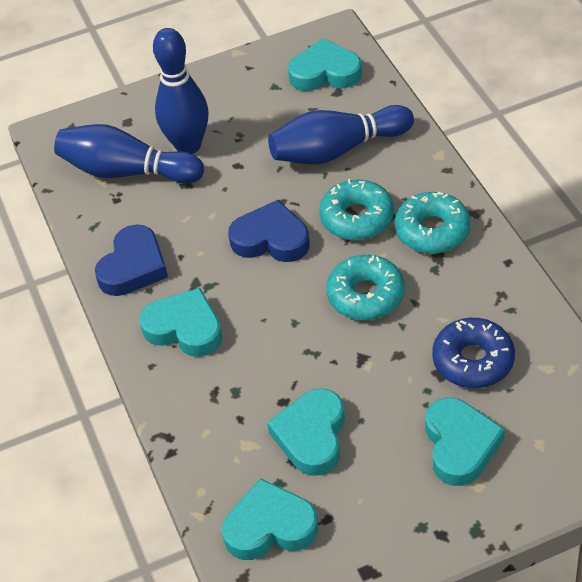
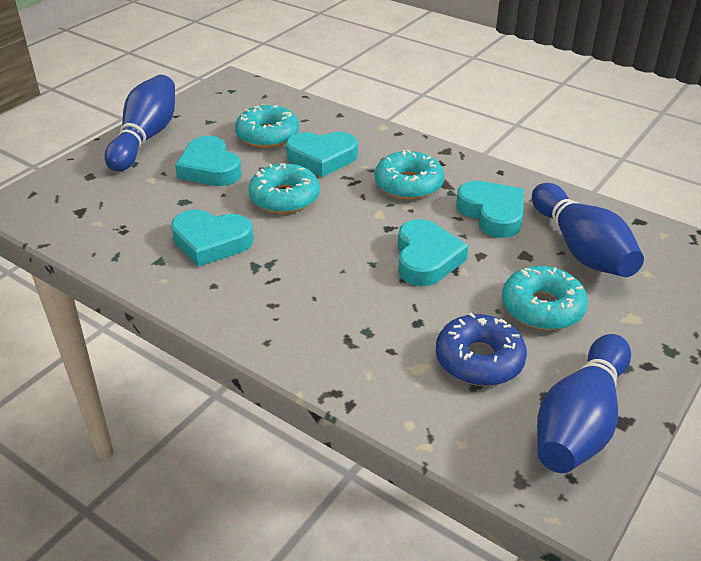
blue heart: [95,224,168,296] [228,200,310,262] = 2 -> none = 0
turquoise donut: [319,179,394,240] [327,255,405,320] [395,192,471,254] = 3 -> [235,105,299,148] [248,163,320,214] [375,150,444,200] [502,266,588,330] = 4

